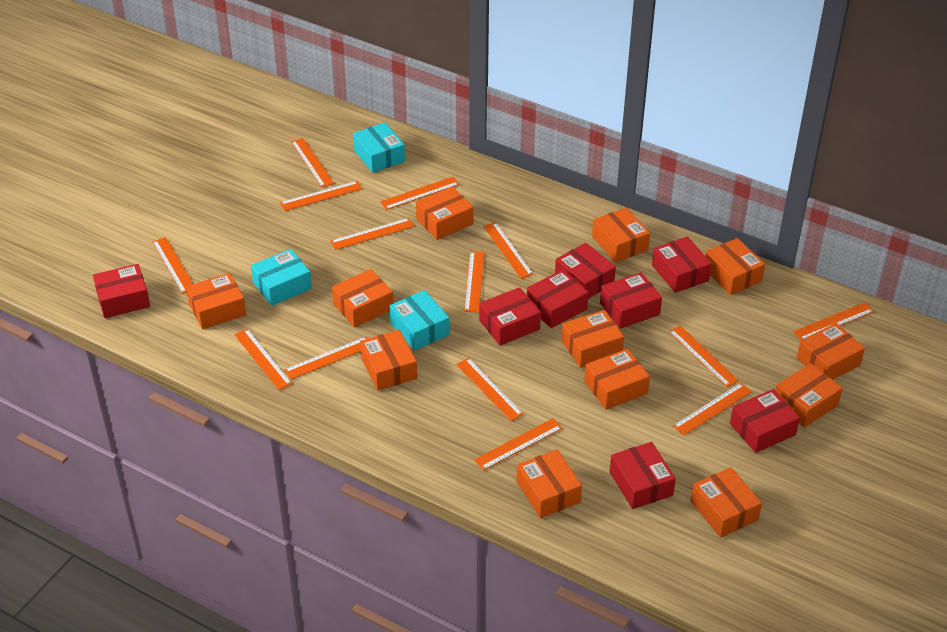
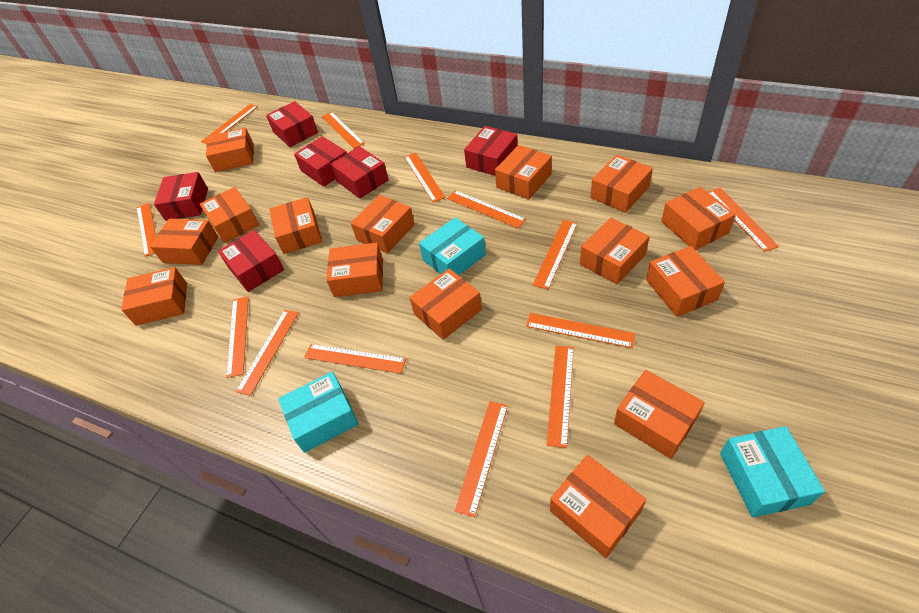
orange box: [186,273,246,329] [332,269,393,327] [360,330,417,390] [416,186,473,240] [516,449,582,518] [561,310,624,368] [584,349,650,410] [592,208,650,263] [691,467,762,538] [705,238,765,295] [775,363,843,428] [797,323,865,380] = 12 -> [121,267,187,326] [150,219,218,265] [200,187,259,243] [206,128,254,172] [270,197,322,254] [326,243,383,297] [351,195,415,254] [410,269,482,340] [495,145,552,200] [550,455,646,558] [580,218,650,285] [590,154,653,213] [614,370,705,459] [646,246,725,317] [661,187,736,250] = 15
orange ruler: [152,237,193,294] [234,328,292,390] [280,181,362,211] [284,337,368,380] [291,138,334,188] [330,218,414,250] [380,177,460,210] [456,358,524,421] [464,251,485,312] [474,418,562,471] [483,222,534,279] [669,325,739,387] [673,383,752,436] [793,302,874,340] = 14 -> [136,203,156,257] [201,104,258,144] [226,296,249,378] [236,310,299,396] [304,344,406,374] [322,112,365,149] [404,153,446,202] [447,190,526,228] [455,401,508,517] [526,313,635,348] [533,220,578,290] [547,346,574,448] [708,187,779,252] = 13
red box: [93,264,150,318] [479,287,541,346] [527,270,589,328] [555,243,616,299] [600,272,662,329] [610,442,676,509] [652,236,712,293] [730,389,800,453] = 8 -> [154,172,208,221] [218,230,284,292] [266,101,318,147] [294,136,347,187] [330,146,389,199] [464,126,518,176] = 6

